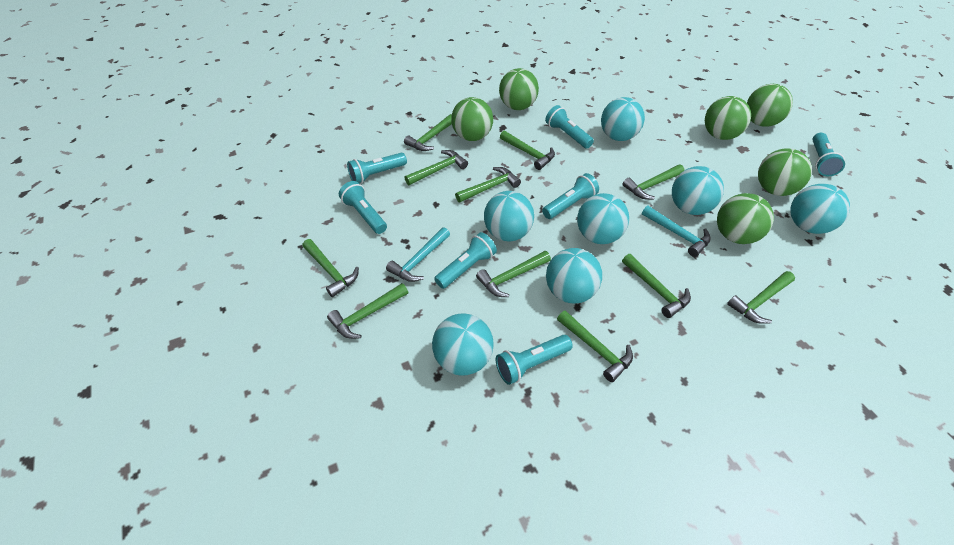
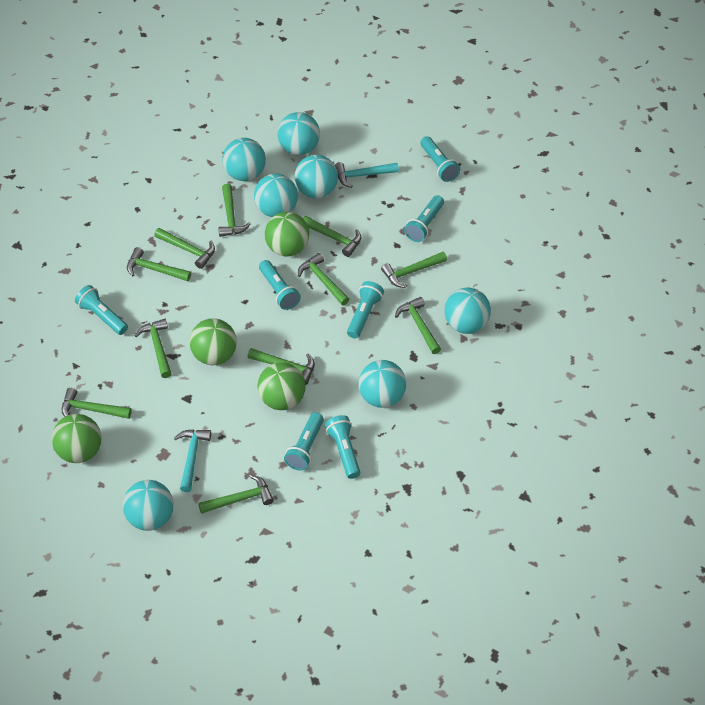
green ball: [451,97,493,141] [499,68,539,110] [705,96,751,140] [717,193,774,244] [747,84,793,127] [758,148,812,196] = 6 -> [52,414,102,463] [189,318,237,365] [258,362,306,410] [265,212,309,256] = 4

